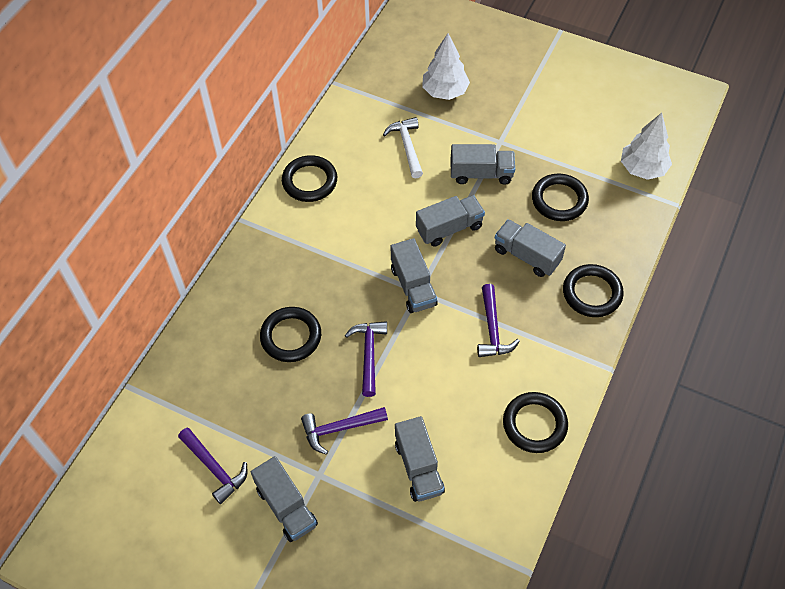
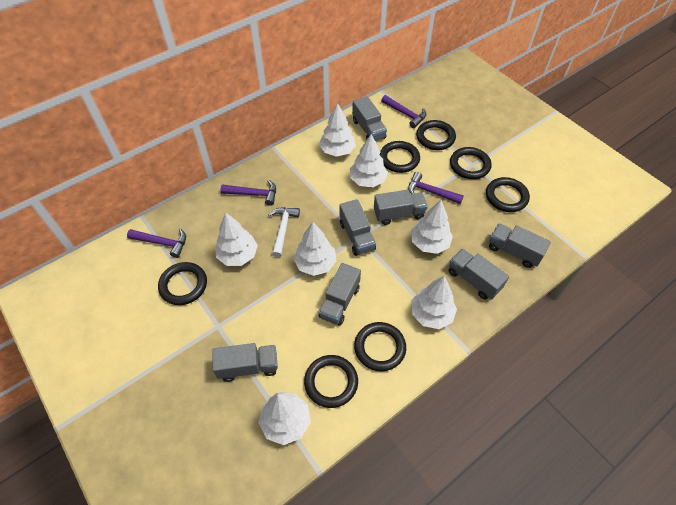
black ring: [260,307,321,362] [282,155,337,202] [503,392,568,453] [532,173,589,221] [563,264,624,317] = 5 -> [158,262,207,305] [304,355,358,408] [354,322,406,371] [380,141,420,173] [416,120,456,150] [450,147,491,179] [486,177,530,212] = 7
grey truck: [251,456,318,542] [391,238,438,313] [395,416,445,502] [416,195,485,247] [450,144,515,185] [495,219,566,277] = 6 -> [212,343,278,382] [318,263,361,326] [340,199,376,256] [352,96,387,141] [374,190,428,225] [448,249,509,300] [489,223,551,268] = 7
white tree: [422,33,470,100] [621,113,672,180] = 2 -> [215,212,258,266] [258,392,311,445] [293,222,336,276] [319,103,356,157] [350,134,388,187] [411,200,453,254] [411,276,457,329] = 7

